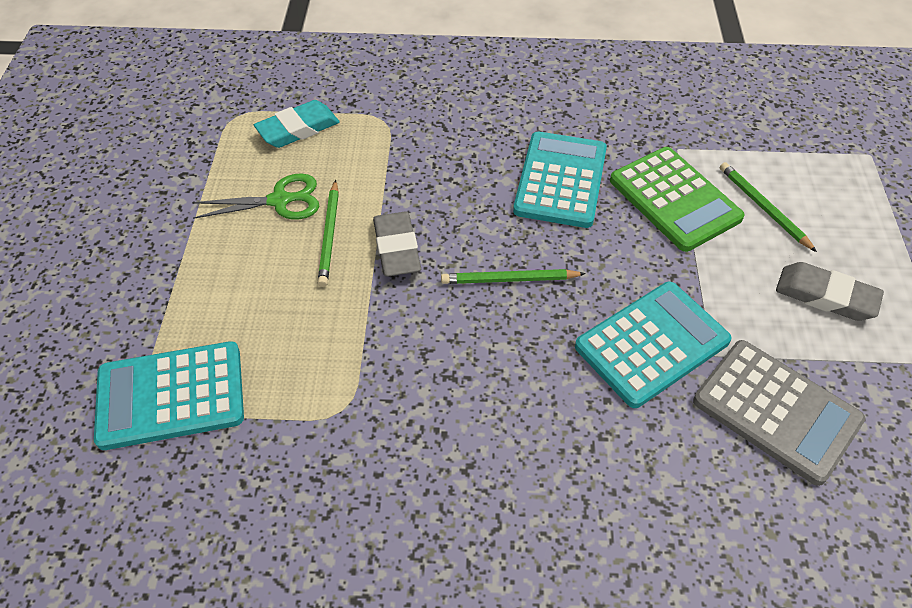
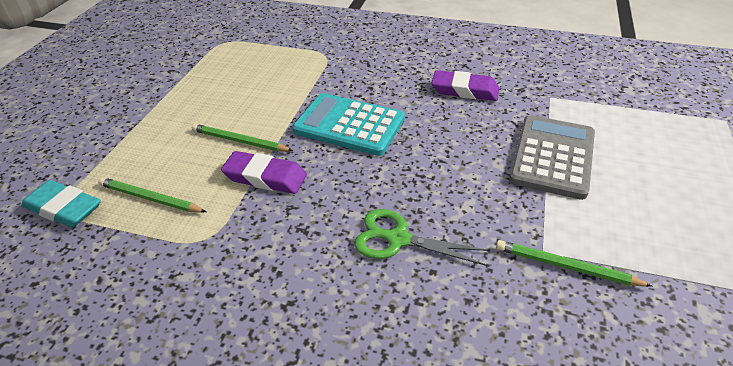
green calculator: [610,147,745,252] = 1 -> none = 0
grey eraser: [373,212,421,276] [776,262,884,321] = 2 -> none = 0
purple eraser: none = 0 -> [221,151,307,194] [432,70,499,101] = 2
turquoise calculator: [94,341,244,450] [513,132,607,228] [575,282,732,408] = 3 -> [292,93,405,156] = 1

